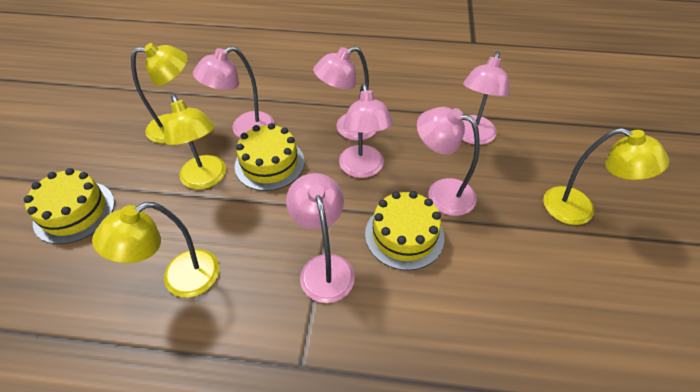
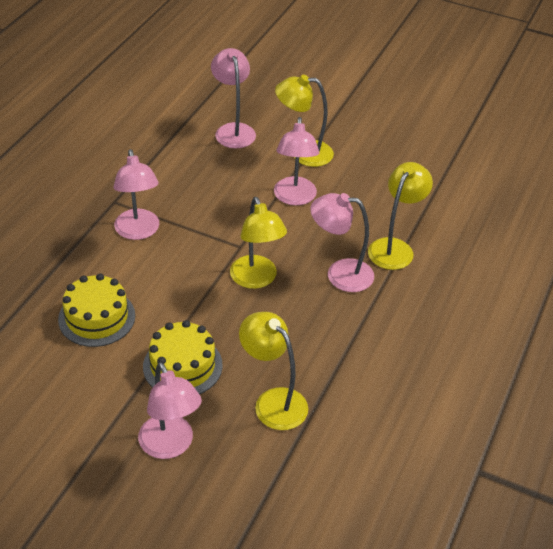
pink lamp: [193,46,275,138] [286,173,355,303] [313,46,376,141] [339,83,393,178] [417,107,480,216] [462,51,510,145] = 6 -> [113,149,159,240] [138,362,202,459] [211,48,256,148] [274,117,319,205] [310,193,374,292] = 5
yellow cake: [24,168,115,244] [235,123,305,191] [365,191,444,270] = 3 -> [58,274,135,347] [143,320,223,394] = 2

